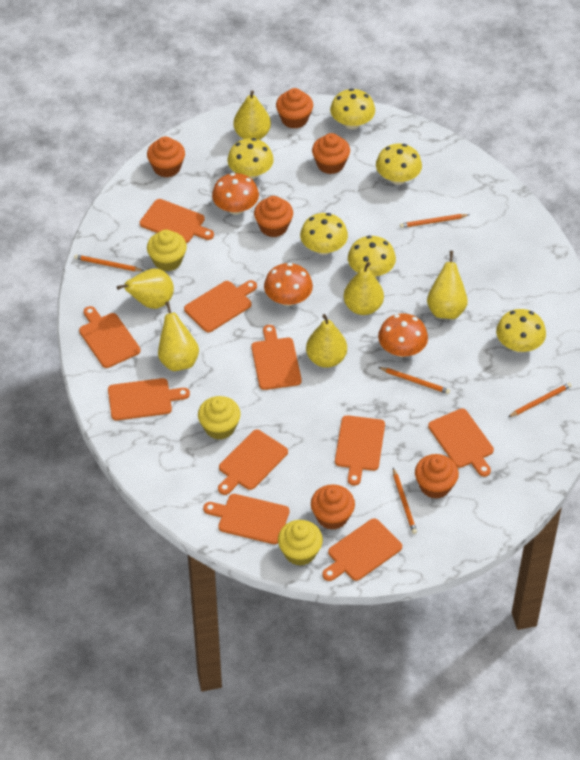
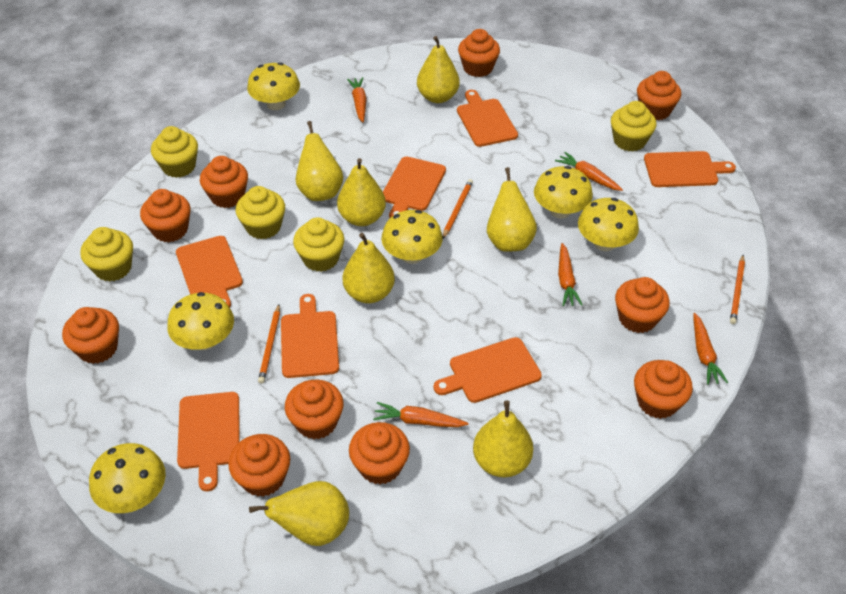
orange carrot: none = 0 -> [347,77,366,122] [373,402,469,427] [555,152,623,191] [558,243,583,306] [693,313,728,385] = 5
orange cupcake: [147,137,185,177] [254,196,293,237] [276,88,313,129] [311,484,355,530] [312,133,350,174] [415,454,459,499] = 6 -> [62,307,119,364] [140,189,190,242] [200,156,248,208] [228,434,290,497] [285,380,344,440] [349,422,410,485] [458,29,500,77] [615,277,670,333] [634,360,693,419] [637,71,681,120] = 10
orange cutting board: [79,306,141,368] [108,378,190,420] [140,199,214,243] [184,280,257,332] [203,494,289,544] [218,430,288,495] [251,325,302,390] [322,518,402,581] [335,415,385,486] [428,408,494,477] = 10 -> [176,236,243,308] [177,392,240,491] [281,294,339,378] [383,156,446,218] [434,337,542,403] [457,90,518,147] [644,151,736,187] = 7
orange mushroom: [212,173,259,215] [264,263,313,306] [378,313,428,357] = 3 -> none = 0
orange pencil: [74,255,144,271] [378,367,450,394] [393,468,417,534] [400,214,469,228] [508,383,572,417] = 5 -> [258,304,280,384] [443,179,473,239] [730,255,745,324] = 3
yellow cupcake: [147,230,187,271] [198,396,241,440] [278,520,323,566] = 3 -> [80,227,133,282] [151,126,198,178] [236,186,285,239] [293,217,344,272] [611,101,657,151] = 5
yellow pear: [117,268,174,309] [158,302,199,371] [233,90,271,140] [306,314,347,368] [344,262,384,315] [427,251,468,319] = 6 -> [249,481,349,546] [296,121,343,201] [337,158,386,226] [343,233,395,303] [417,36,460,103] [473,400,533,477] [487,167,537,252] = 7

